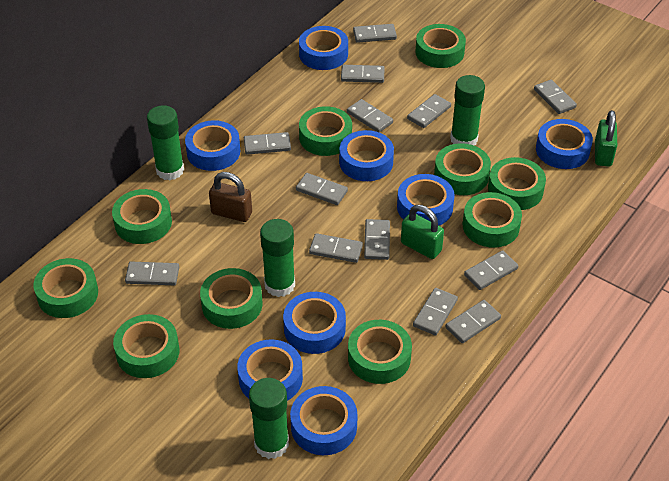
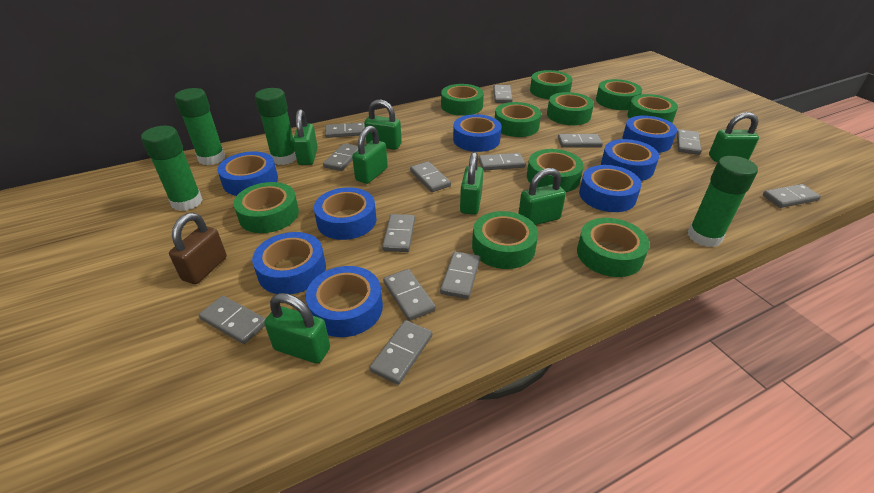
green padlock: [401,205,444,259] [595,110,617,167] = 2 -> [264,293,330,364] [293,109,318,165] [352,126,388,184] [364,99,402,150] [460,152,484,215] [518,168,566,225] [709,112,759,162] = 7

